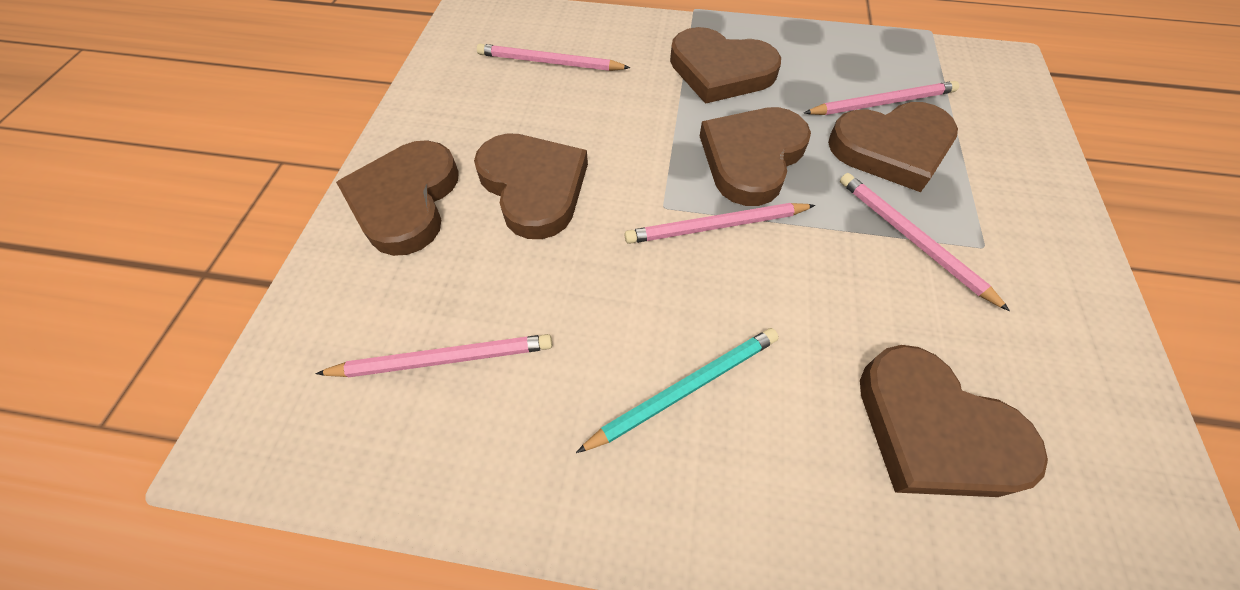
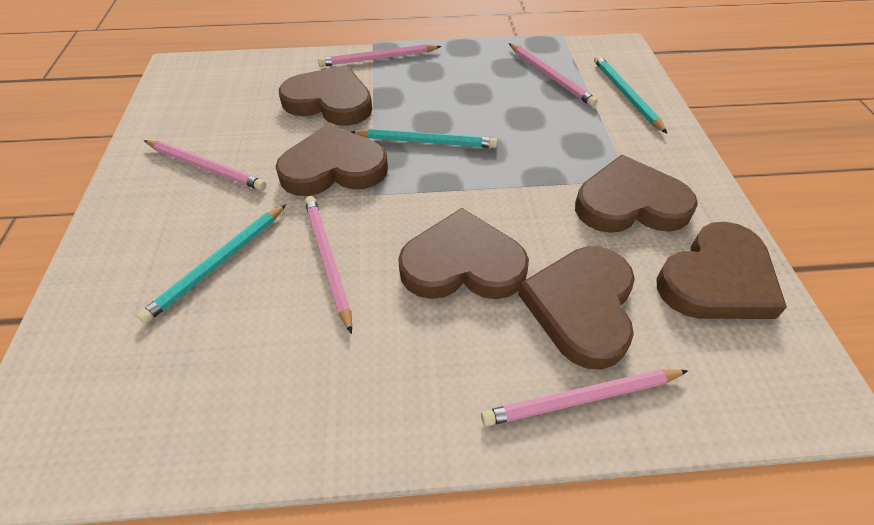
turquoise pencil: [576,328,778,453] = 1 -> [137,204,286,324] [351,129,497,148] [594,55,667,133] = 3

